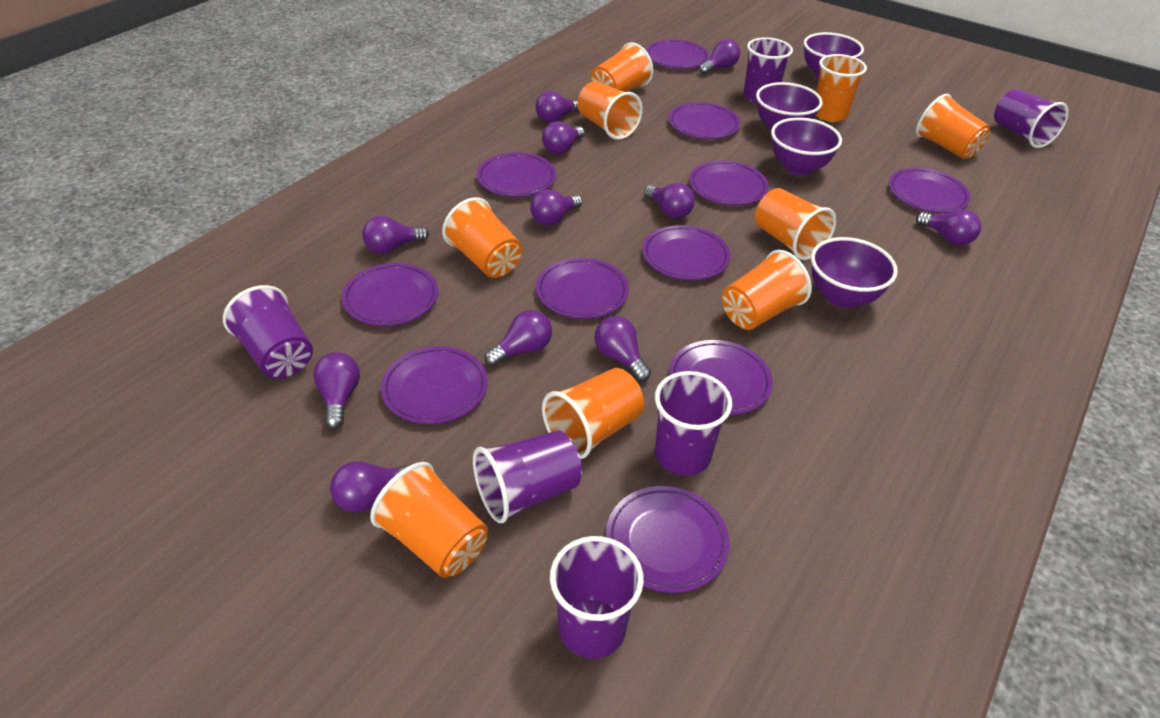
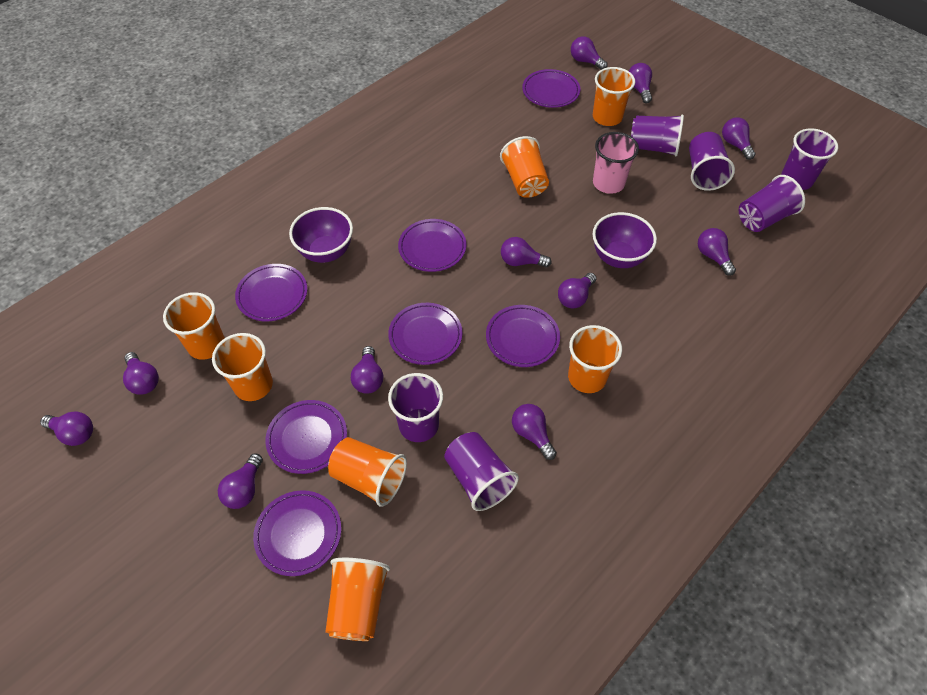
orange cup: [370,462,488,578] [442,197,523,278] [542,368,644,459] [578,81,643,140] [591,42,653,92] [722,250,812,330] [755,188,836,260] [816,54,867,122] [916,94,990,159] = 9 -> [163,292,225,360] [212,333,273,401] [325,558,390,641] [328,437,407,507] [500,136,549,198] [568,325,622,393] [593,67,635,126] = 7
pink cup: none = 0 -> [593,132,639,194] = 1
purple bowl: [756,82,823,131] [771,117,842,175] [804,32,864,79] [811,237,898,308] = 4 -> [289,207,353,263] [593,212,657,268] = 2
purple plate: [342,263,438,326] [381,346,488,424] [477,152,556,197] [536,258,629,319] [606,486,729,593] [642,225,731,280] [646,39,709,69] [668,102,740,139] [669,340,773,416] [689,160,769,205] [889,168,971,213] = 11 -> [235,264,307,321] [253,490,341,576] [266,400,347,474] [388,303,463,365] [398,219,466,272] [486,305,560,367] [522,69,580,108] = 7

